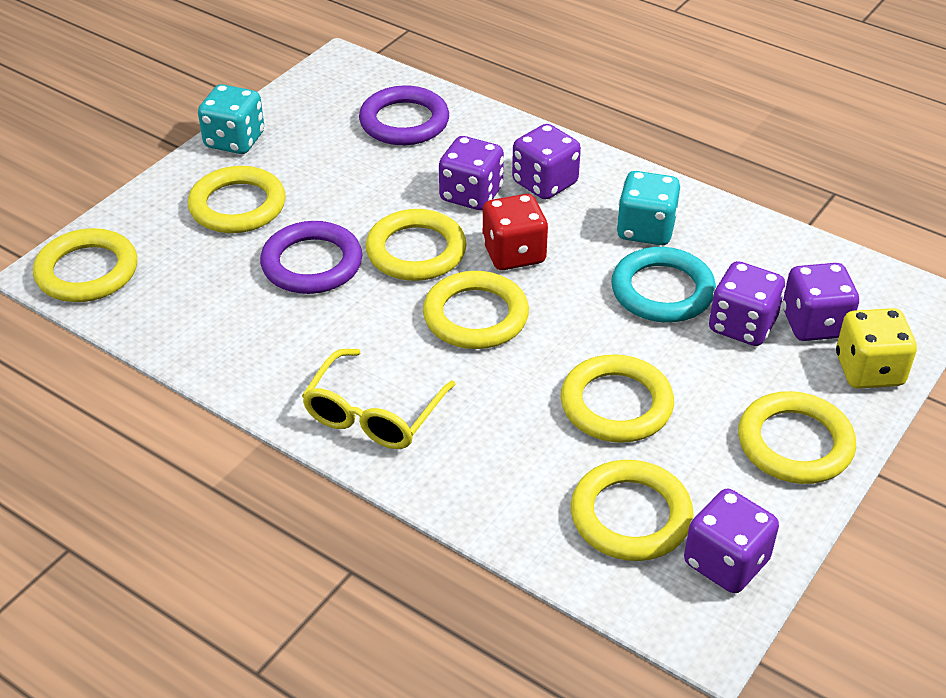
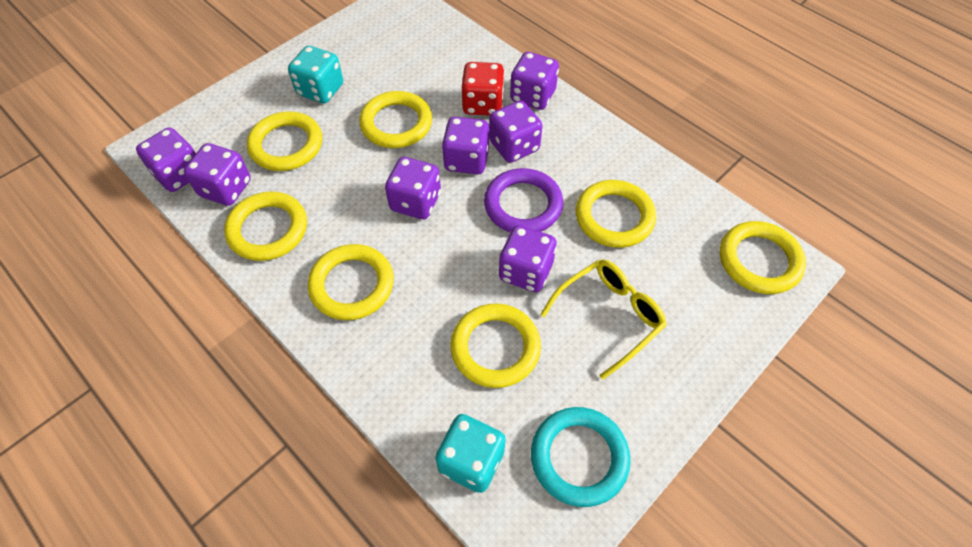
purple dice: [439,136,504,210] [512,124,581,200] [684,489,779,593] [709,261,785,346] [782,263,859,341] = 5 -> [136,128,196,192] [184,143,251,206] [385,157,441,219] [442,117,489,174] [489,101,542,163] [499,225,557,292] [510,52,559,110] = 7
purple ring: [260,221,362,294] [359,86,449,145] = 2 -> [484,168,563,232] = 1
yellow dice: [836,308,917,389] = 1 -> none = 0

